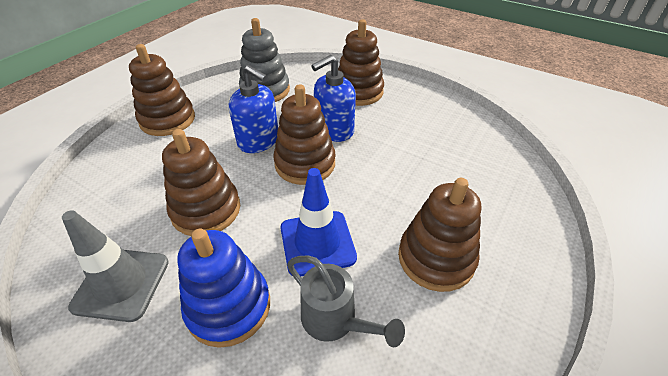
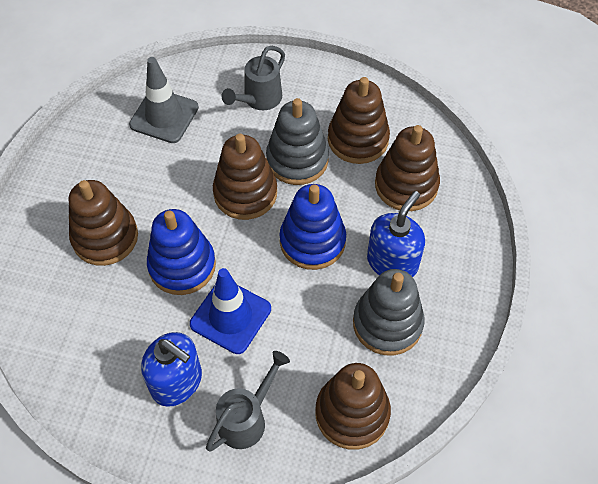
blue stacking toy: [177,228,270,348] = 1 -> [147,209,216,295] [279,184,346,270] = 2
grey stacking toy: [239,18,290,102] = 1 -> [266,98,329,185] [353,269,425,355] = 2
grey watering can: [287,255,405,347] = 1 -> [206,351,290,452] [222,46,285,110] = 2

